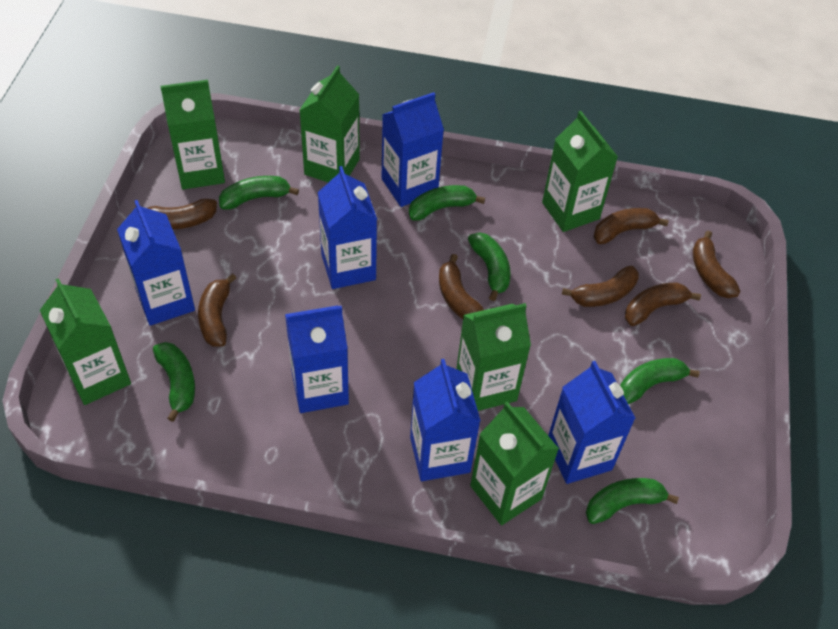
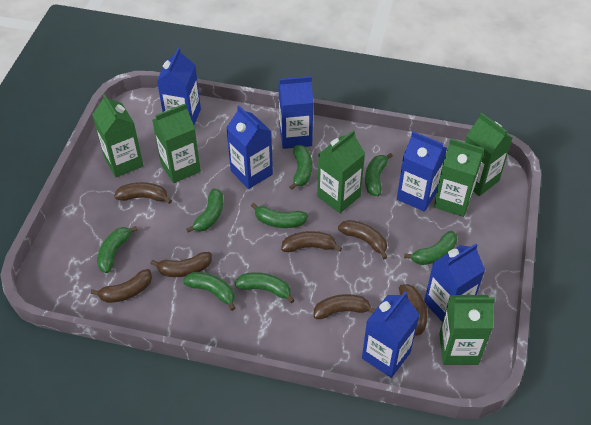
green banana: [153,342,195,422] [219,176,299,210] [409,185,485,221] [468,232,511,301] [586,478,679,524] [620,358,700,404] = 6 -> [97,226,138,273] [183,272,235,311] [186,188,223,233] [235,272,295,303] [251,203,308,228] [290,145,312,190] [365,153,393,196] [404,231,457,265] = 8

